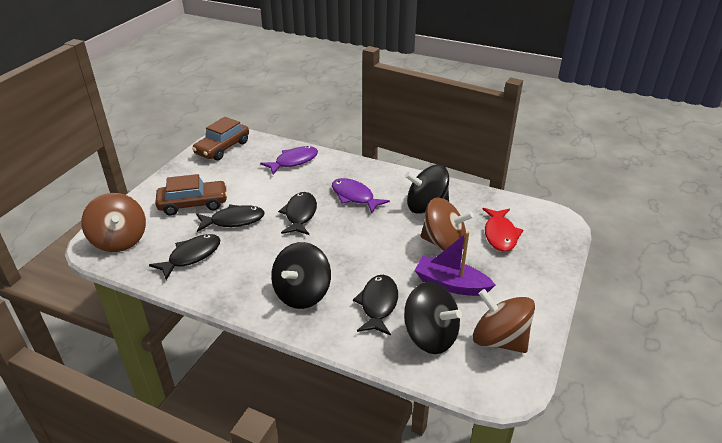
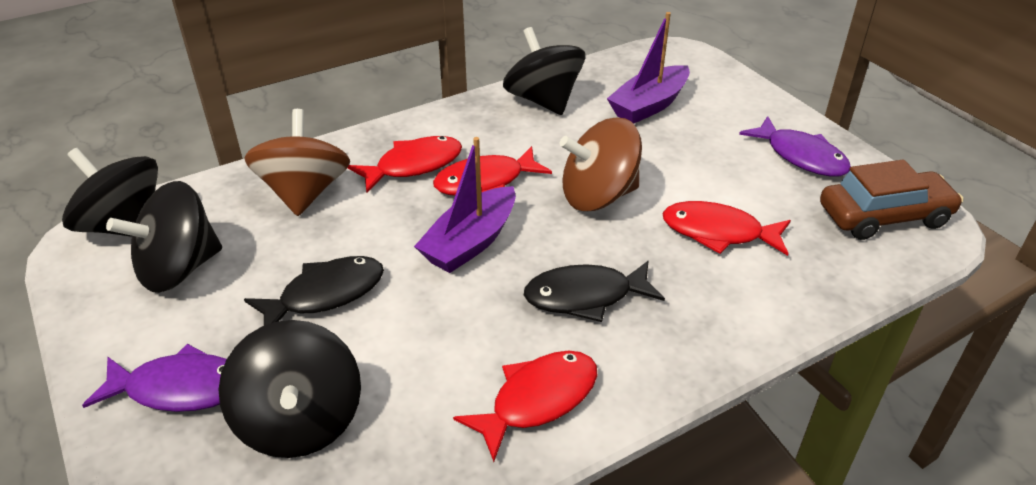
black fish: [149,234,220,280] [196,204,265,232] [278,192,317,235] [353,275,398,336] = 4 -> [244,256,384,326] [524,261,665,322] = 2
black spinning top: [271,242,331,309] [404,282,462,354] [405,165,449,214] = 3 -> [62,148,158,237] [106,181,222,293] [219,320,361,458] [503,27,585,115] = 4
brown car: [155,174,228,216] [192,117,249,160] = 2 -> [820,160,963,240] = 1
brown spinning top: [81,193,146,252] [421,198,474,251] [473,289,535,353] = 3 -> [244,109,350,216] [559,118,642,211] = 2
purple boat: [415,231,495,296] = 1 -> [414,137,516,273] [607,12,690,124] = 2
red fish: [483,208,523,252] = 1 -> [348,136,462,193] [433,146,552,196] [453,351,597,462] [662,201,791,256] = 4

